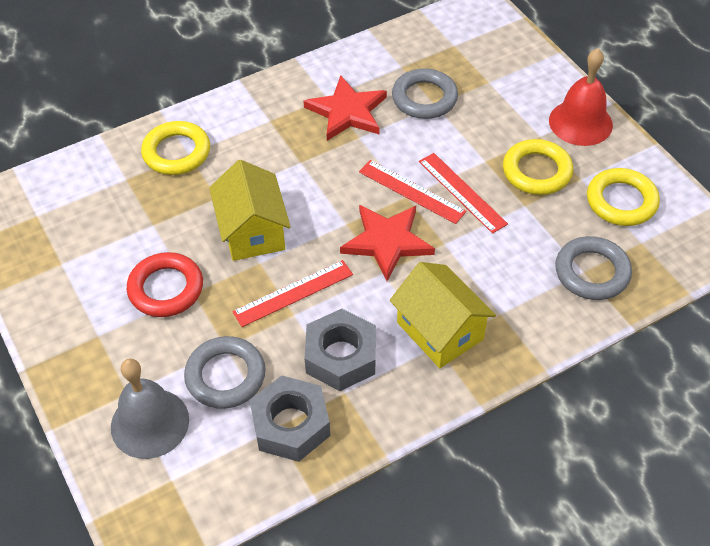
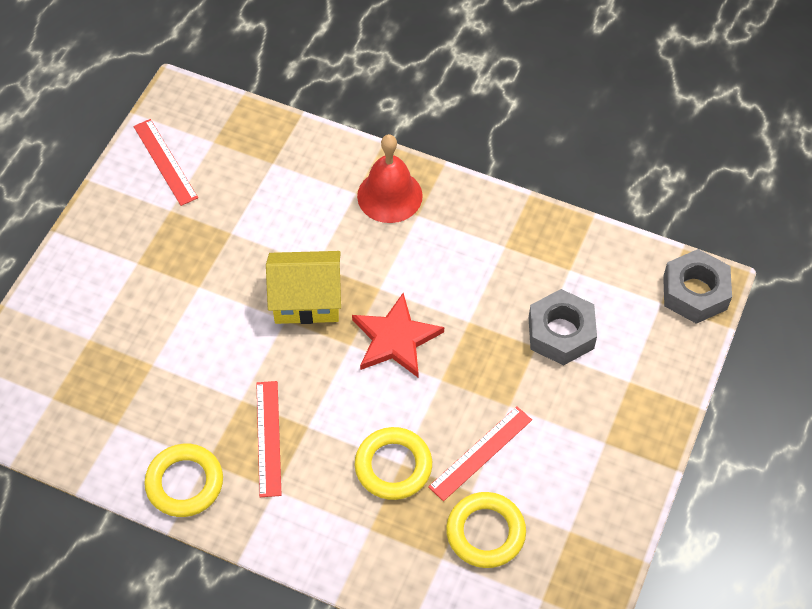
grey bell: [111,358,189,459] = 1 -> none = 0
grey ring: [184,336,266,409] [392,68,458,119] [555,236,632,300] = 3 -> none = 0
red ring: [127,252,203,317] = 1 -> none = 0
red star: [303,75,387,141] [340,205,435,281] = 2 -> [352,293,444,377] = 1
yellow house: [209,160,291,261] [390,262,496,368] = 2 -> [266,251,341,324] = 1

